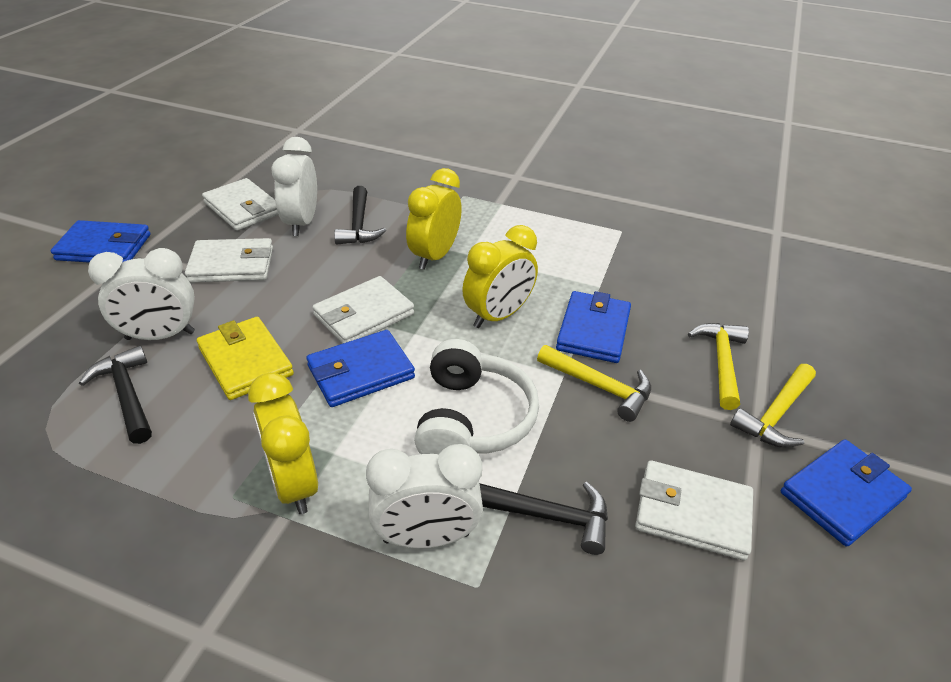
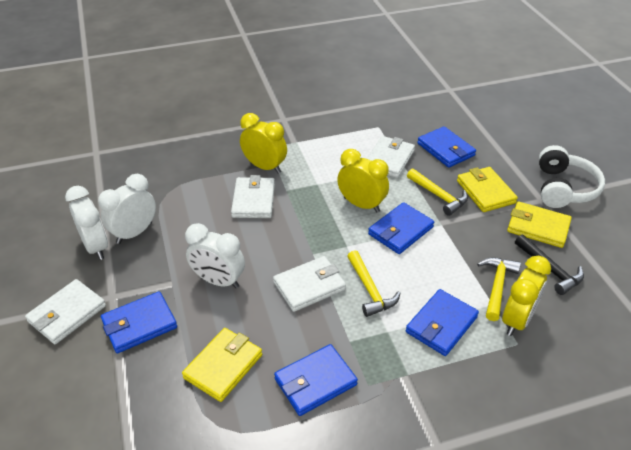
black hammer: [79,345,152,444] [334,186,386,244] [480,482,608,555] = 3 -> [515,235,584,295] = 1
blue wallet: [51,220,150,263] [306,330,415,407] [556,291,631,363] [781,439,912,546] = 4 -> [101,291,177,353] [274,344,358,416] [368,202,434,254] [406,289,479,356] [417,126,476,168] = 5
yellow wallet: [197,317,294,400] = 1 -> [182,328,262,402] [457,167,518,212] [507,201,572,248] = 3

